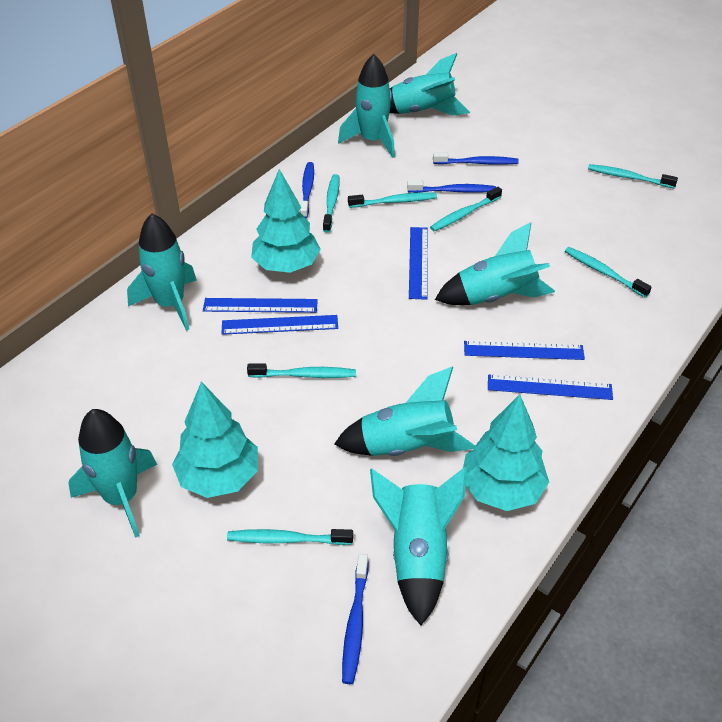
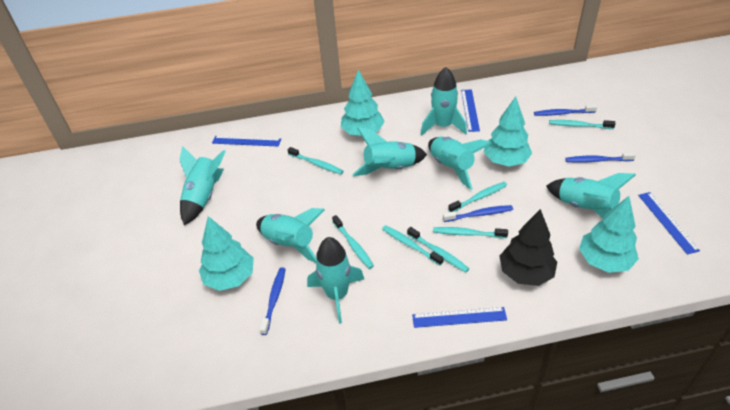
black tree: none = 0 -> [499,209,557,286] = 1
blue ruler: [203,298,318,313] [221,315,338,335] [409,227,428,300] [464,341,585,360] [488,374,613,400] = 5 -> [212,136,281,147] [412,307,507,328] [461,89,480,132] [638,192,700,255] = 4
turquoise tree: [172,382,258,498] [251,169,321,273] [463,394,549,511] = 3 -> [199,216,254,291] [341,70,385,136] [484,97,532,167] [579,196,639,273] = 4

